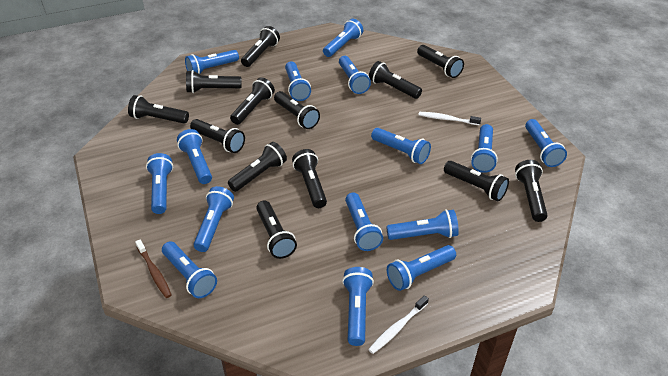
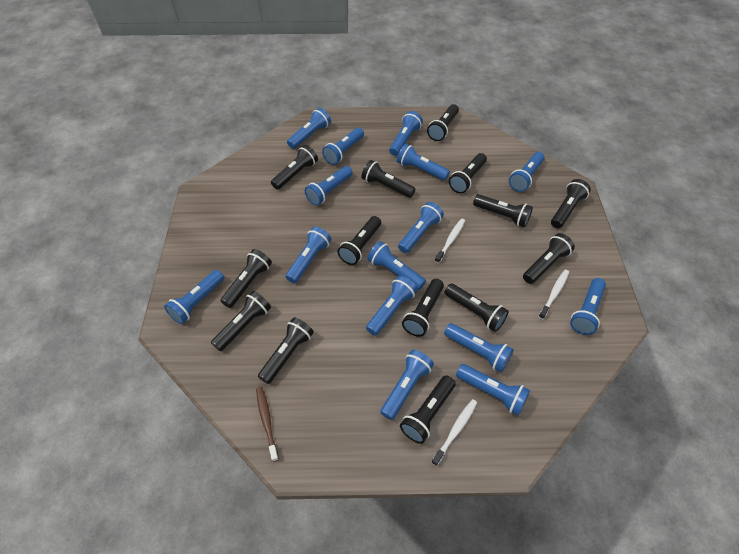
black flashlight: [128,95,189,124] [186,70,242,93] [190,119,245,153] [228,142,287,192] [230,77,275,125] [241,26,280,67] [256,201,297,259] [274,91,320,129] [292,149,327,208] [369,61,422,99] [417,45,464,78] [444,161,509,201] [515,160,548,222] = 13 -> [211,291,271,351] [221,249,272,308] [258,317,314,384] [271,145,318,190] [337,216,381,265] [361,160,416,198] [400,376,456,444] [402,279,444,337] [427,104,459,141] [444,283,509,332] [449,153,487,193] [473,194,533,227] [523,233,575,284] [551,179,591,228] = 14
white toothbrush: [368,295,429,354] [418,112,481,125] = 2 -> [431,399,477,466] [435,219,465,263] [538,270,569,319] = 3

